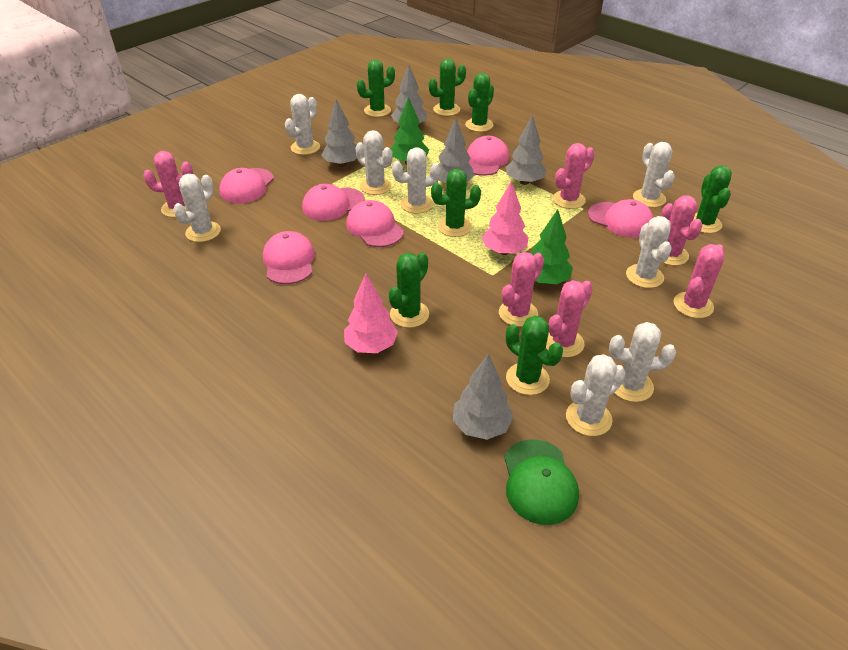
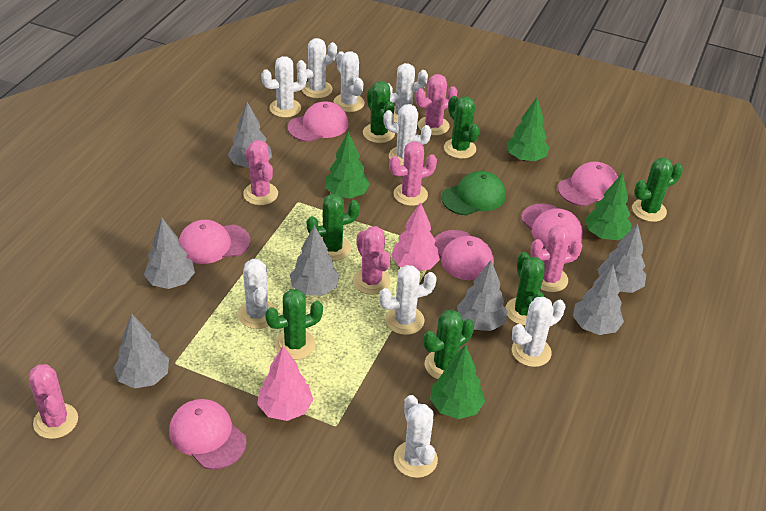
green tree: [390,97,429,165] [531,209,573,284] = 2 -> [325,131,370,198] [430,344,485,419] [507,97,549,162] [585,173,632,240] = 4
grey tree: [321,99,357,167] [391,64,427,123] [438,118,475,183] [453,353,514,440] [506,115,547,185] = 5 -> [114,314,169,389] [144,218,195,289] [228,102,272,168] [290,225,339,295] [457,260,508,331] [573,264,624,335] [597,223,646,293] = 7
white cactus: [173,174,221,242] [285,94,320,155] [356,130,393,195] [392,147,441,214] [566,354,626,436] [609,322,676,402] [626,216,671,288] [633,142,675,207] = 8 -> [238,259,277,329] [261,56,307,118] [297,38,337,98] [333,51,365,112] [379,265,437,335] [383,104,432,166] [388,63,428,123] [394,395,438,478] [512,297,565,367] = 9

